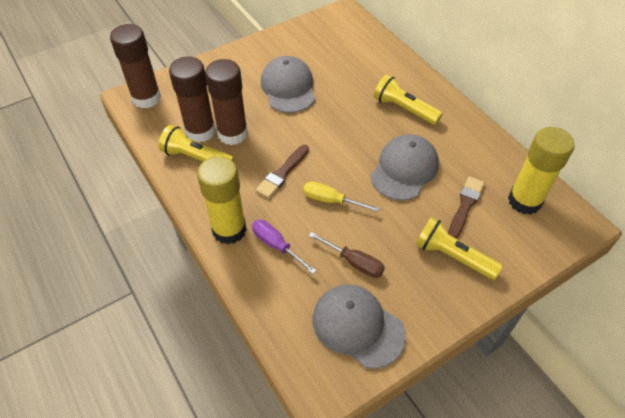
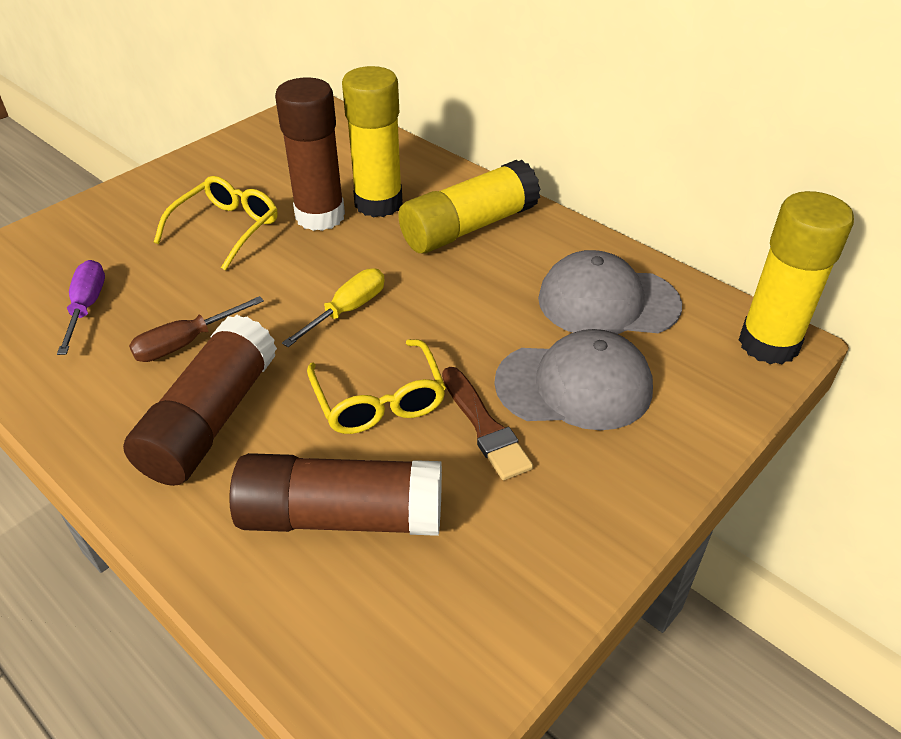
brown brush: [256,145,309,198] [448,176,485,239] = 2 -> [442,367,533,480] = 1
grey cap: [261,56,315,113] [313,285,406,369] [370,134,439,201] = 3 -> [494,329,653,430] [538,250,682,334] = 2
yellow flashlight: [159,125,234,162] [374,75,443,125] [416,217,503,280] = 3 -> none = 0
yellow glasses: none = 0 -> [154,176,278,271] [307,339,446,434] = 2
yellow glue stick: [197,156,247,244] [508,127,575,215] = 2 -> [342,66,402,217] [398,160,540,254] [739,191,854,364] = 3

